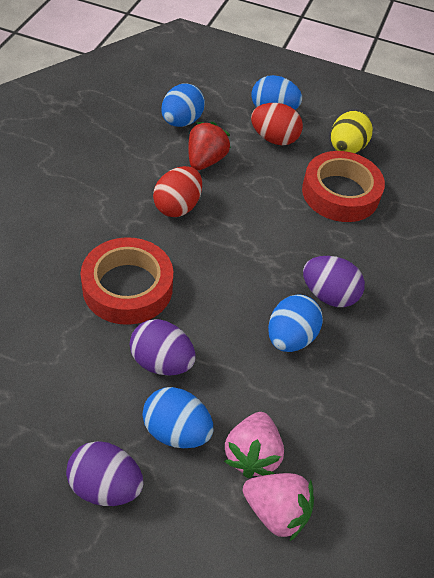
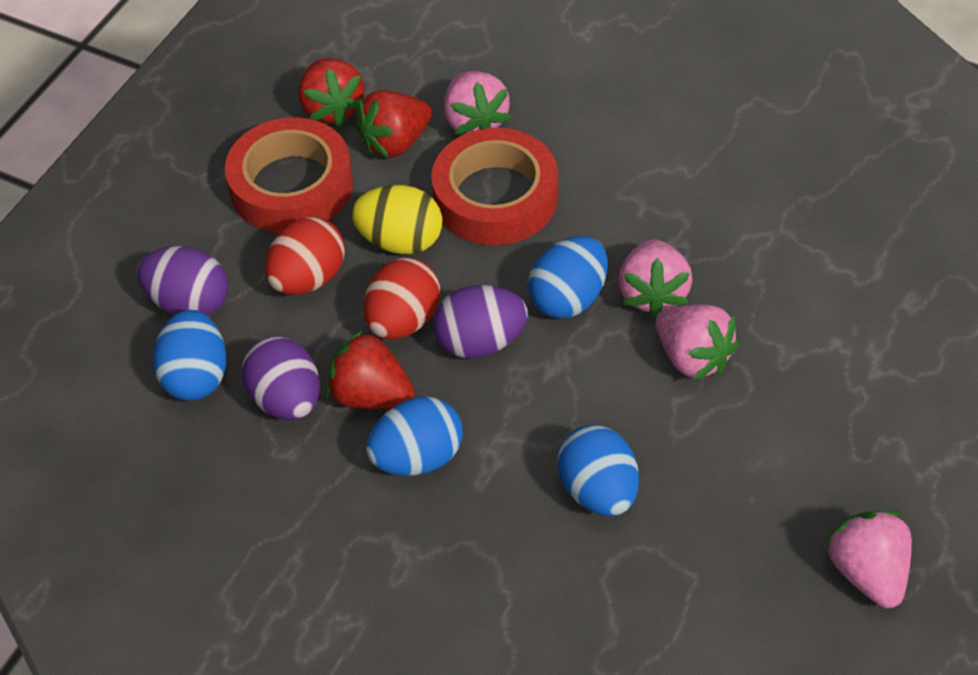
pink strawberry: [224,412,284,478] [243,473,314,542] = 2 -> [444,71,511,135] [618,239,693,318] [656,304,739,381] [826,511,912,608] = 4
red strawberry: [188,122,231,170] = 1 -> [299,58,365,127] [326,330,415,409] [355,90,432,159] = 3

